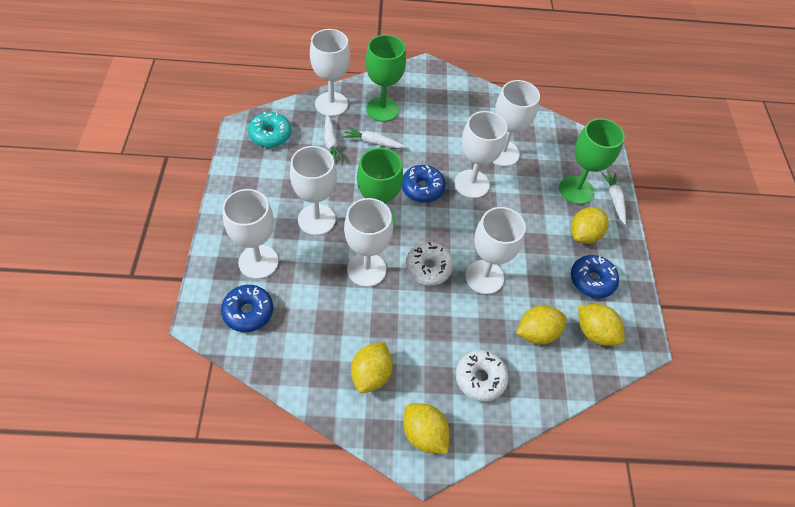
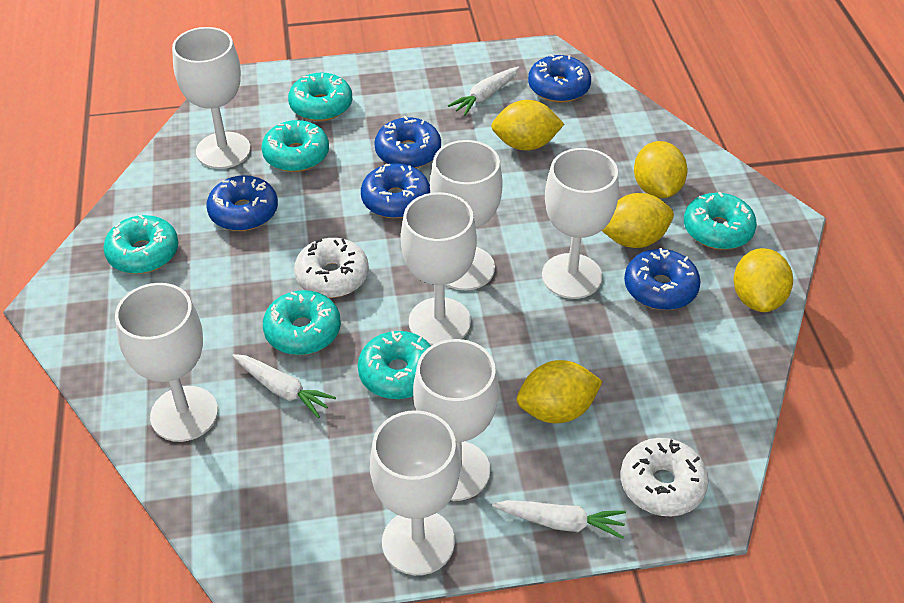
blue donut: [221,285,273,332] [402,165,446,203] [571,255,619,298] = 3 -> [206,175,278,231] [361,164,430,218] [374,116,441,168] [528,54,591,103] [624,248,701,310] = 5
green goblet: [357,148,403,229] [366,35,406,122] [559,118,625,204] = 3 -> none = 0
turquoise donut: [248,112,292,147] = 1 -> [103,215,178,274] [262,120,329,172] [263,290,341,355] [288,73,352,121] [358,331,431,399] [684,192,757,250] = 6

